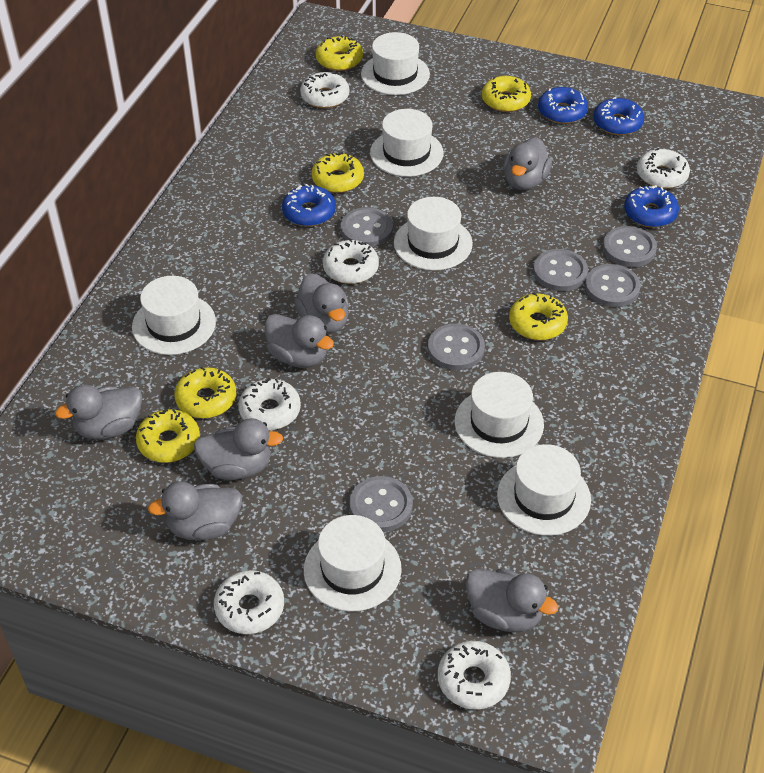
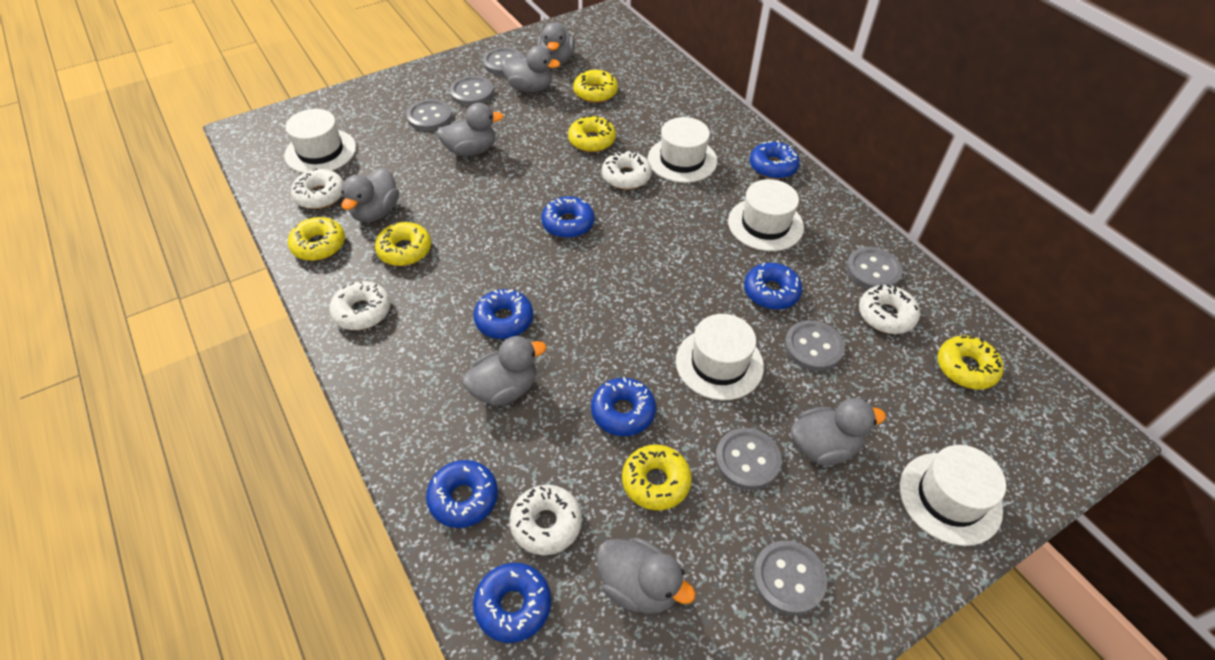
blue donut: [282,184,336,227] [538,87,588,124] [593,97,644,135] [624,185,679,228] = 4 -> [426,460,498,528] [473,289,533,339] [473,563,551,643] [541,196,595,238] [591,377,656,436] [744,263,802,310] [750,140,800,179] = 7
grey button: [341,207,393,247] [349,476,413,532] [428,324,485,370] [533,249,588,291] [585,264,641,307] [603,226,657,267] = 6 -> [407,99,452,131] [450,76,494,106] [483,47,524,75] [715,428,782,490] [753,540,827,615] [784,320,845,371] [846,247,903,289] = 7
white donut: [214,570,284,634] [238,378,301,430] [300,72,349,108] [323,239,379,284] [438,641,511,710] [637,148,690,189] = 6 -> [291,168,344,209] [329,280,390,330] [510,485,582,555] [602,150,652,190] [859,284,920,334] = 5
white hat: [132,276,216,355] [304,515,402,612] [361,32,430,95] [370,109,443,177] [394,197,473,271] [455,372,544,458] [497,444,591,536] = 7 -> [284,109,356,173] [648,117,717,183] [676,314,764,400] [728,179,804,251] [899,445,1006,546] = 5

